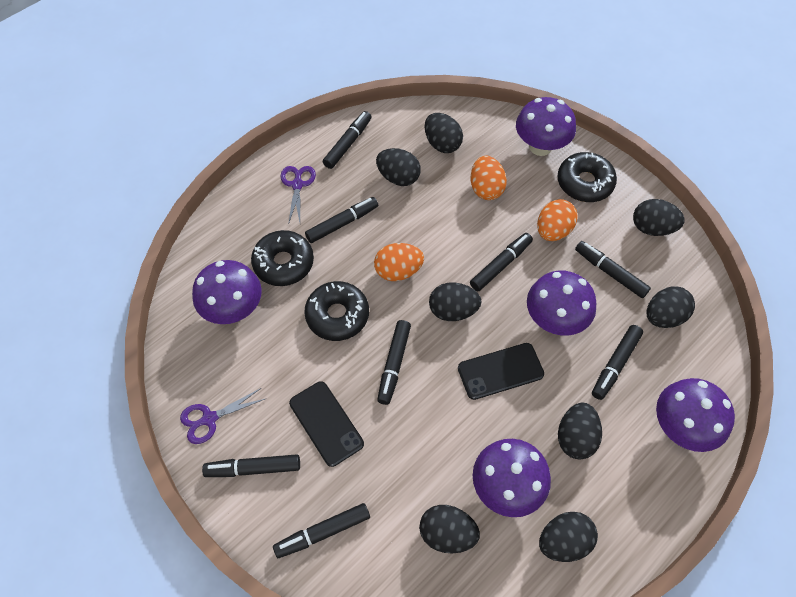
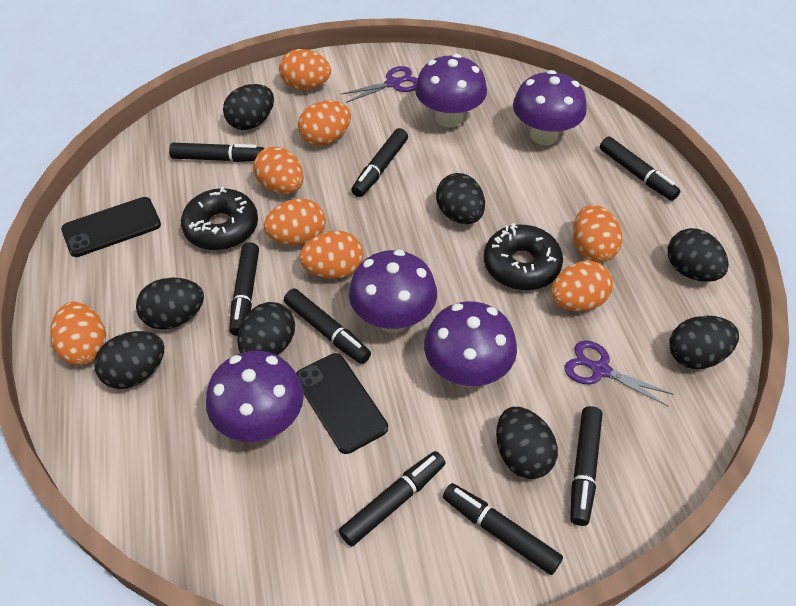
black donut: [251,230,314,286] [304,281,369,341] [557,152,617,202] = 3 -> [181,187,258,250] [484,223,563,290] = 2
orange egg: [374,243,424,281] [471,156,507,200] [537,199,577,241] = 3 -> [50,302,106,365] [253,147,304,194] [264,199,326,246] [279,49,331,90] [298,100,351,146] [299,230,363,279] [551,261,613,312] [573,205,622,263] = 8

